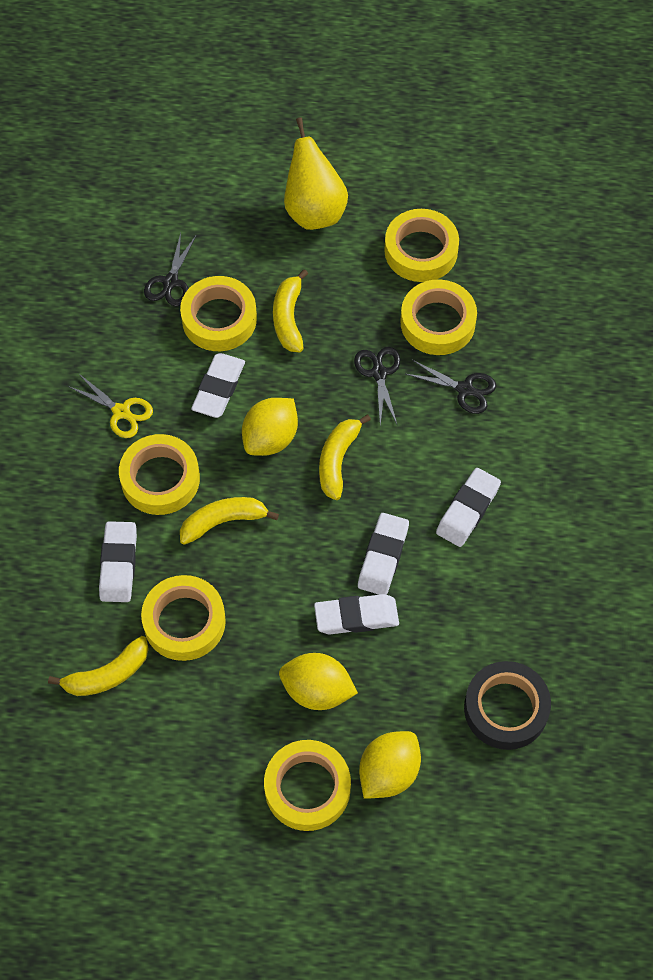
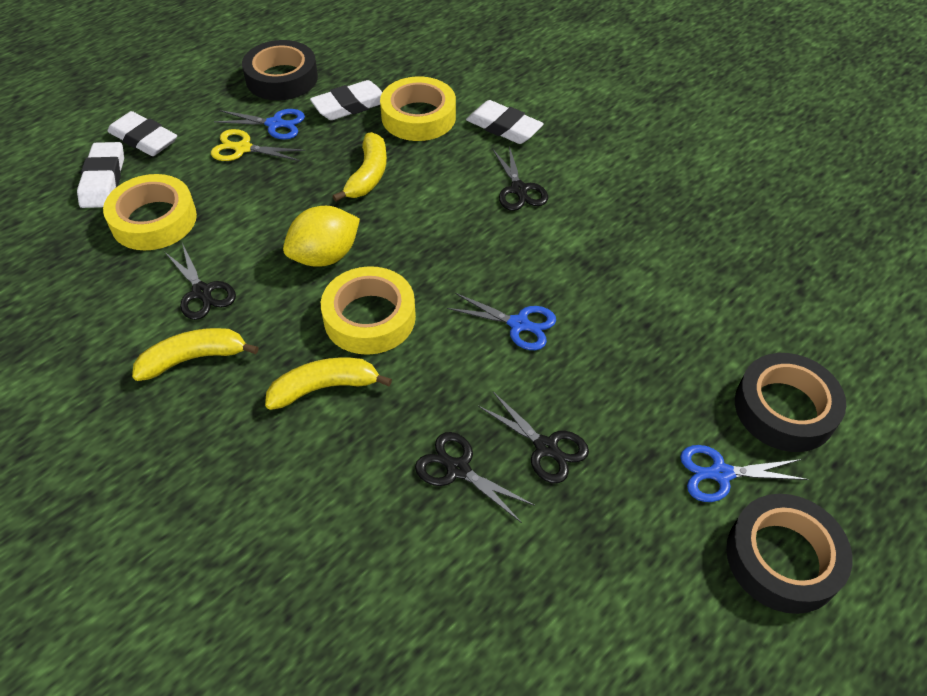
black scissors: [144,233,197,306] [354,347,400,425] [406,360,496,414] = 3 -> [165,243,236,320] [415,432,535,523] [478,392,589,483] [492,146,548,211] = 4
black tape: [464,661,551,750] = 1 -> [242,40,318,101] [726,494,852,614] [735,353,846,452] = 3
blue scissors: none = 0 -> [214,109,305,139] [447,293,556,350] [680,445,809,502] = 3
white eraser: [99,521,137,602] [191,353,245,418] [314,594,399,634] [358,513,409,595] [436,468,501,547] = 5 -> [77,142,124,208] [107,111,177,156] [310,80,382,120] [466,100,544,144] = 4
yellow banana: [48,636,149,696] [180,497,279,545] [273,269,308,352] [319,415,371,500] = 4 -> [132,328,259,381] [265,358,392,410] [332,132,387,202] = 3
yellow lemon: [242,398,298,456] [279,653,358,710] [359,731,421,798] = 3 -> [283,206,360,267] = 1
yellow pear: [284,118,348,230] = 1 -> none = 0
yellow tape: [119,434,200,515] [141,575,226,661] [180,276,257,351] [264,740,351,831] [384,209,459,282] [400,280,477,355] = 6 -> [103,174,197,250] [321,266,416,355] [380,77,456,141] = 3

